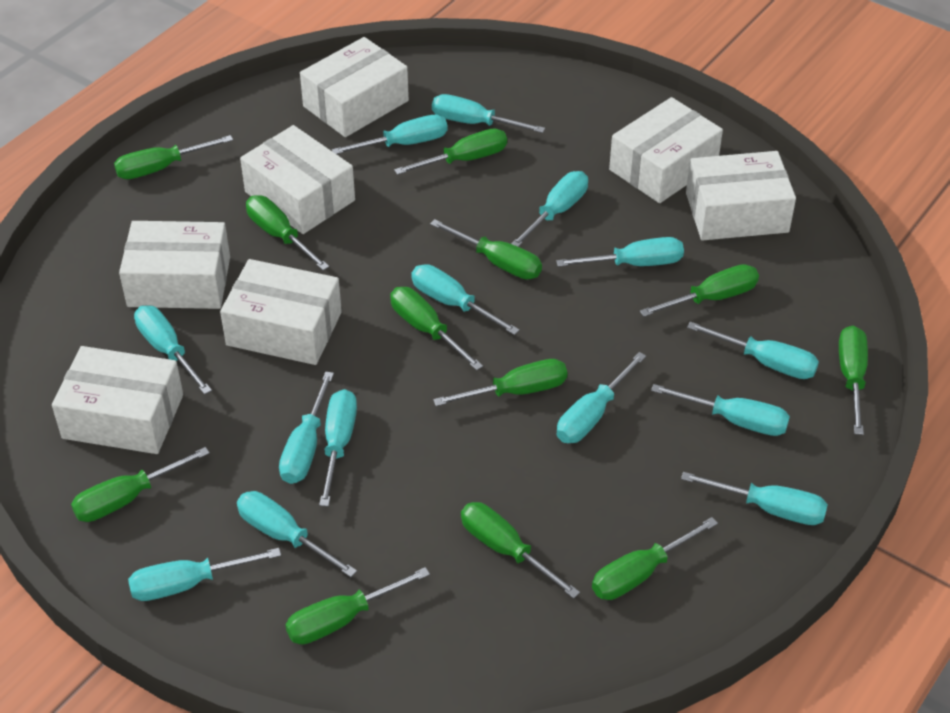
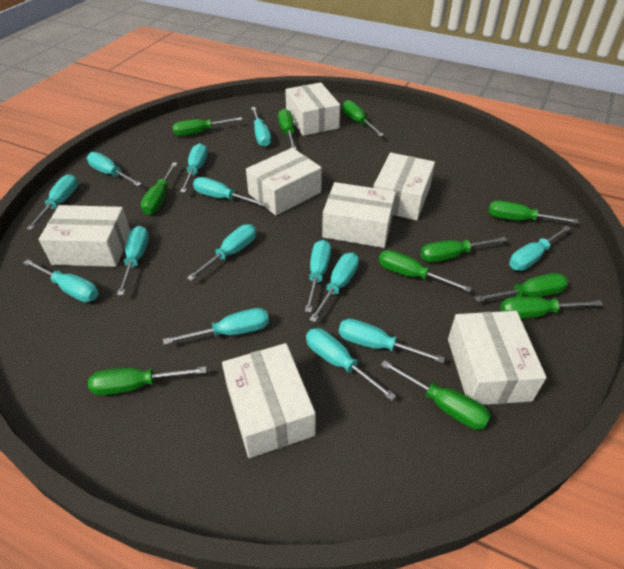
green screwdriver: [71,447,210,522] [114,135,233,179] [246,195,329,270] [285,567,430,644] [390,287,483,371] [394,128,507,175] [430,219,542,279] [433,359,567,406] [461,502,580,599] [592,517,718,600] [640,264,759,317] [839,326,868,435] = 12 -> [88,366,206,396] [141,163,178,215] [172,117,243,136] [278,109,296,150] [342,100,384,137] [379,250,472,292] [381,360,491,430] [420,237,508,262] [474,273,568,302] [488,201,579,223] [500,296,603,319] = 11

